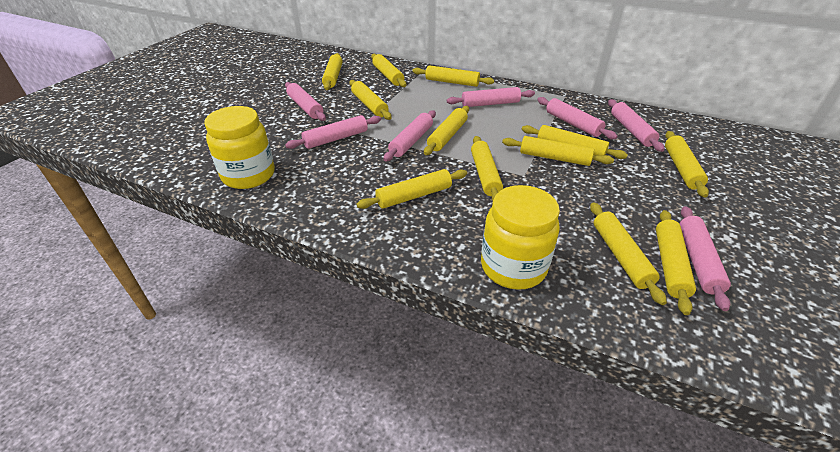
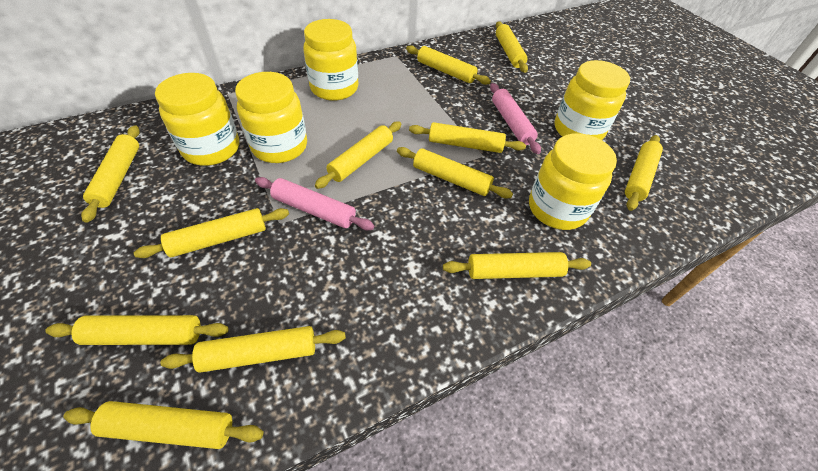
pink rolling pin: [285,82,326,121] [285,115,381,149] [383,110,436,161] [447,87,535,107] [537,97,618,139] [608,99,665,152] [680,206,731,311] = 7 -> [255,177,375,230] [490,83,541,154] = 2
yellow jar: [204,106,275,189] [481,185,560,290] = 2 -> [155,73,239,166] [235,72,307,163] [303,19,358,101] [529,133,617,230] [555,60,630,140] = 5

